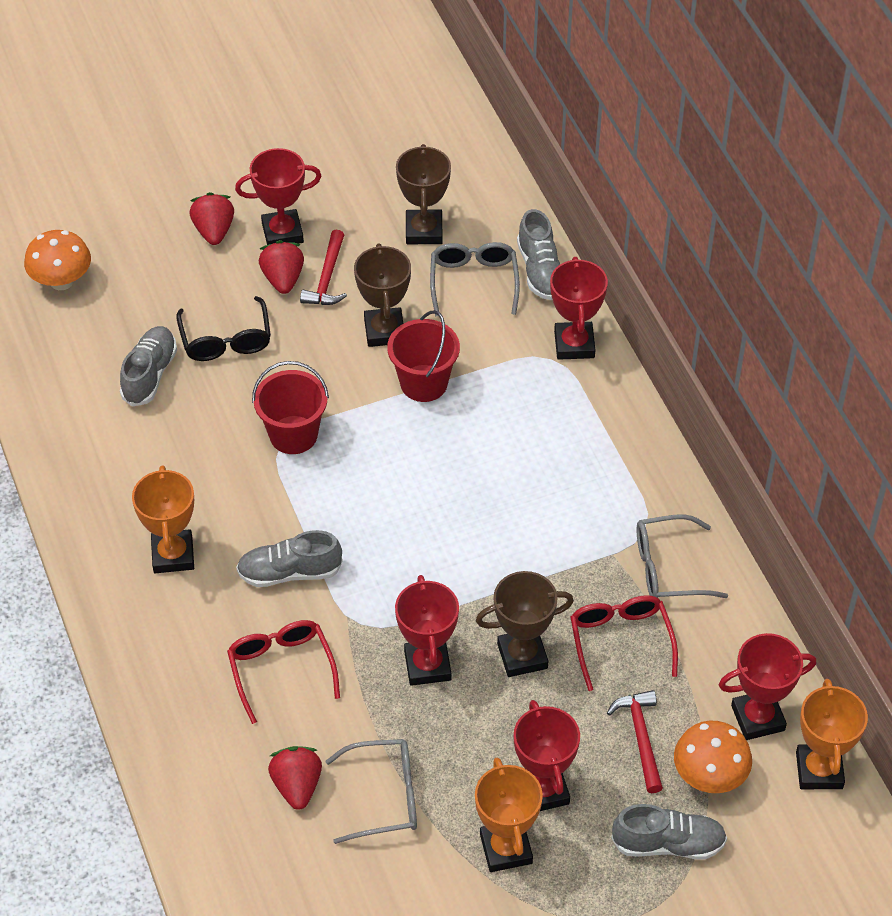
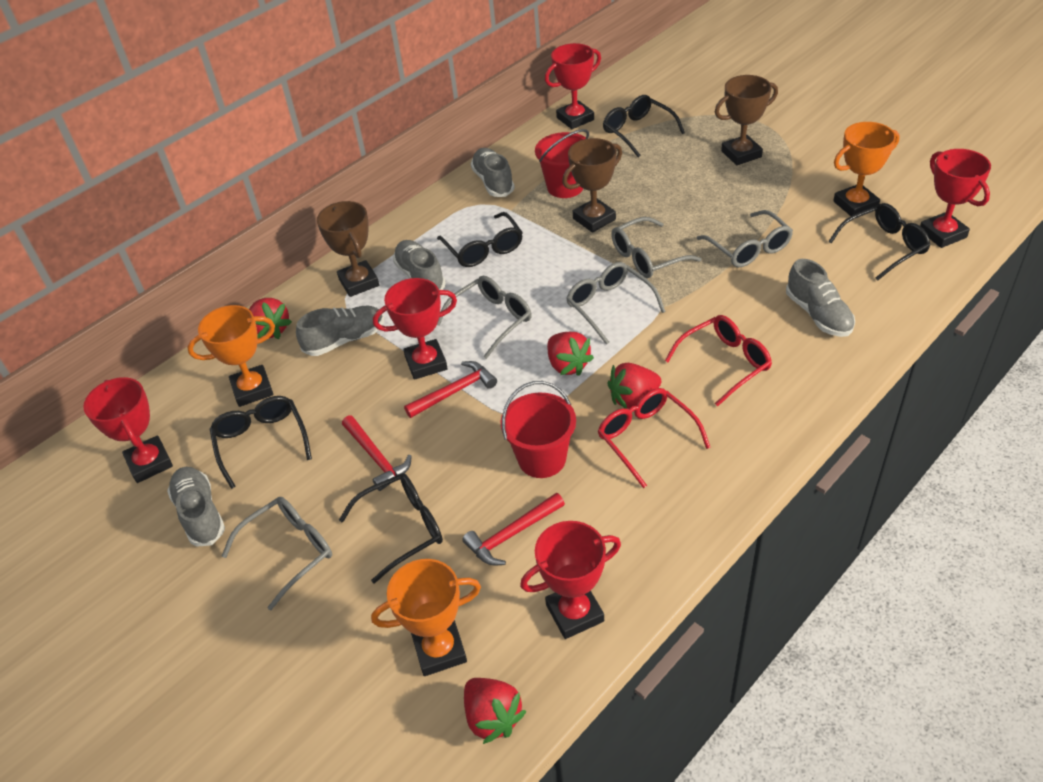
black glasses: [176,296,271,361] = 1 -> [210,396,312,489] [339,473,443,583] [437,212,523,267] [603,95,685,157] [828,203,930,280] = 5
grey glasses: [326,739,417,844] [430,242,520,317] [637,514,728,598] = 3 -> [222,497,332,610] [437,276,532,359] [566,262,666,345] [611,217,702,278] [696,210,793,267] = 5
grey shoe: [120,326,177,407] [236,530,343,587] [517,209,560,300] [611,804,727,860] = 4 -> [167,467,225,546] [296,306,384,356] [393,240,446,290] [470,148,515,197] [786,259,855,337] = 5
orange mushroom: [24,230,91,290] [674,721,752,793] = 2 -> none = 0
red hammer: [300,229,347,305] [607,690,663,793] = 2 -> [342,415,412,491] [404,361,497,418] [462,493,565,565] = 3
red strawberry: [189,192,234,245] [259,240,304,294] [268,746,322,810] = 3 -> [249,298,292,339] [464,678,526,744] [547,332,594,376] [607,363,661,409] = 4

